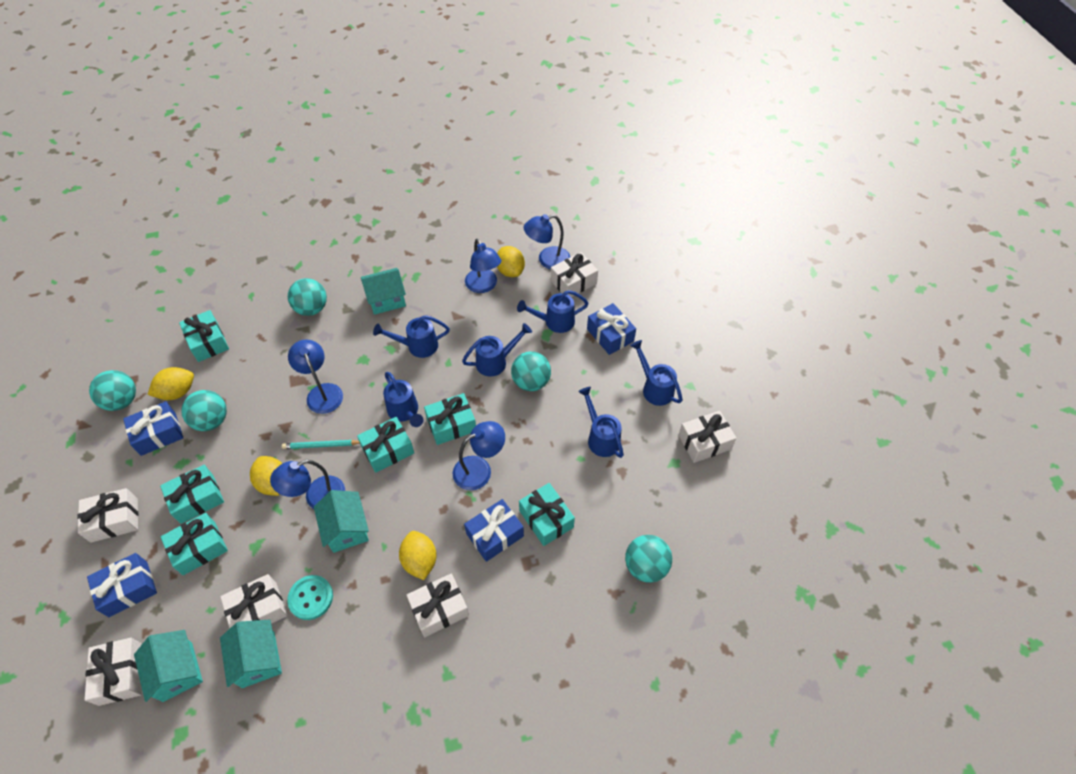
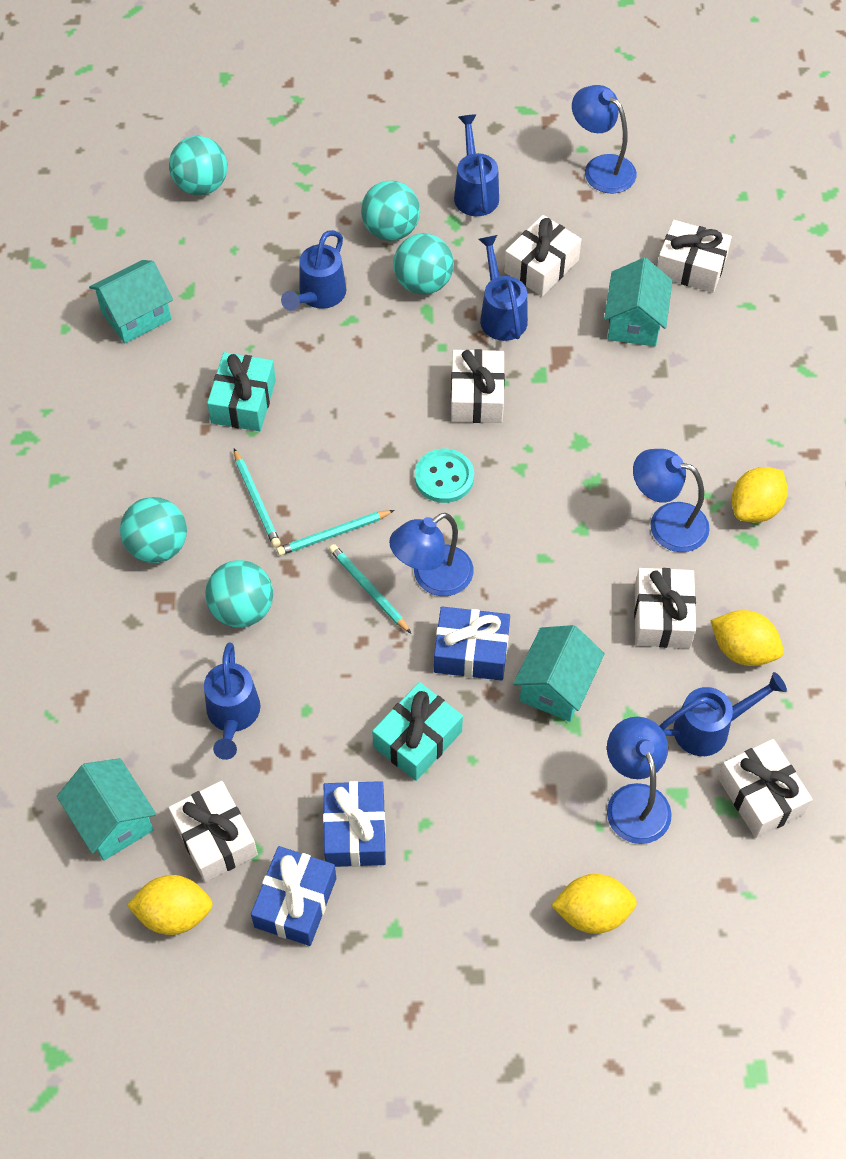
blue gift: [87,553,157,617] [123,401,183,456] [464,499,524,562] [587,303,636,355] = 4 -> [251,846,336,946] [323,781,386,867] [434,606,510,681] = 3
blue lamp: [270,460,345,509] [288,340,343,414] [453,421,505,490] [465,239,502,293] [524,214,570,269] = 5 -> [389,513,474,596] [572,85,637,194] [607,717,672,844] [633,449,710,552] = 4
blue watering can: [373,315,450,358] [383,372,423,427] [462,323,532,377] [517,290,589,333] [578,387,624,458] [630,340,683,406] = 6 -> [204,643,260,760] [281,230,346,311] [454,114,499,216] [479,235,528,341] [660,672,787,756] = 5
turquoise gift: [160,465,224,524] [161,513,228,575] [179,310,229,362] [357,417,414,473] [424,393,476,445] [519,483,575,546] = 6 -> [207,352,276,431] [372,682,463,781] = 2
turquoise pencil: [282,440,360,449] = 1 -> [234,449,281,547] [277,510,394,556] [329,544,411,633] = 3

